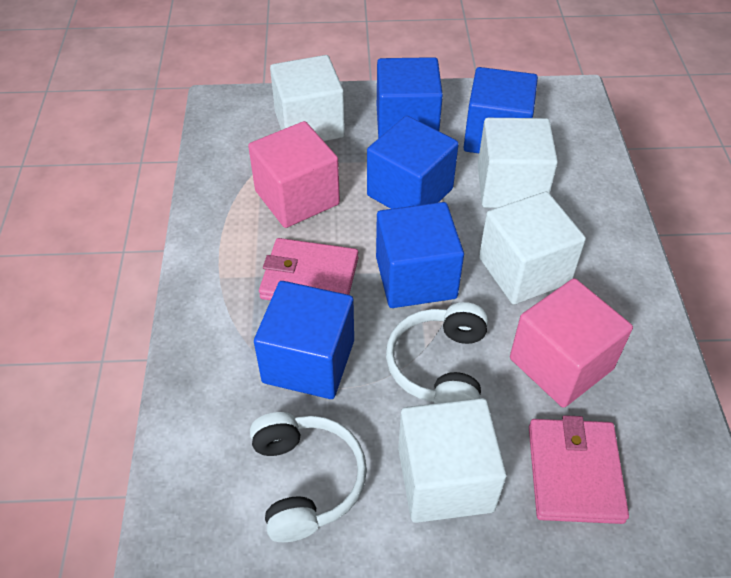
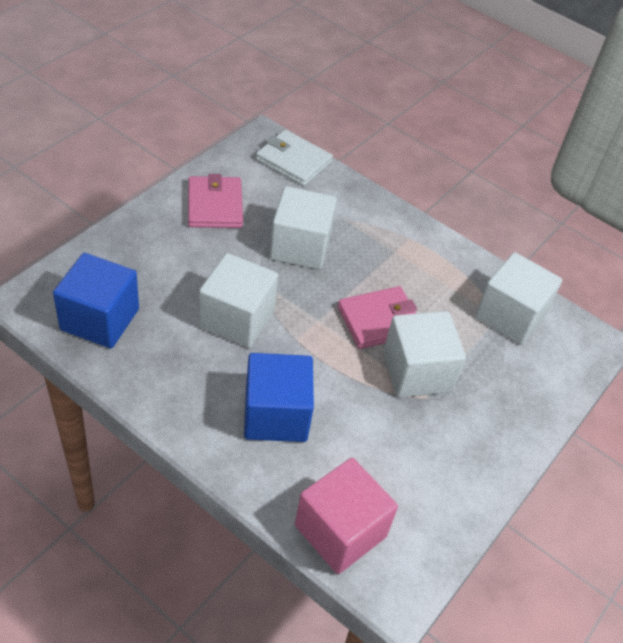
blue cube: [254,281,354,399] [367,116,459,209] [376,202,464,308] [377,57,443,139] [463,67,538,153] = 5 -> [53,253,139,348] [244,353,314,442] = 2
pink cube: [248,121,340,228] [510,278,633,408] = 2 -> [295,458,398,574] = 1
white headphones: [250,412,367,542] [386,302,488,404] = 2 -> none = 0
white wallet: none = 0 -> [256,130,333,186] = 1

